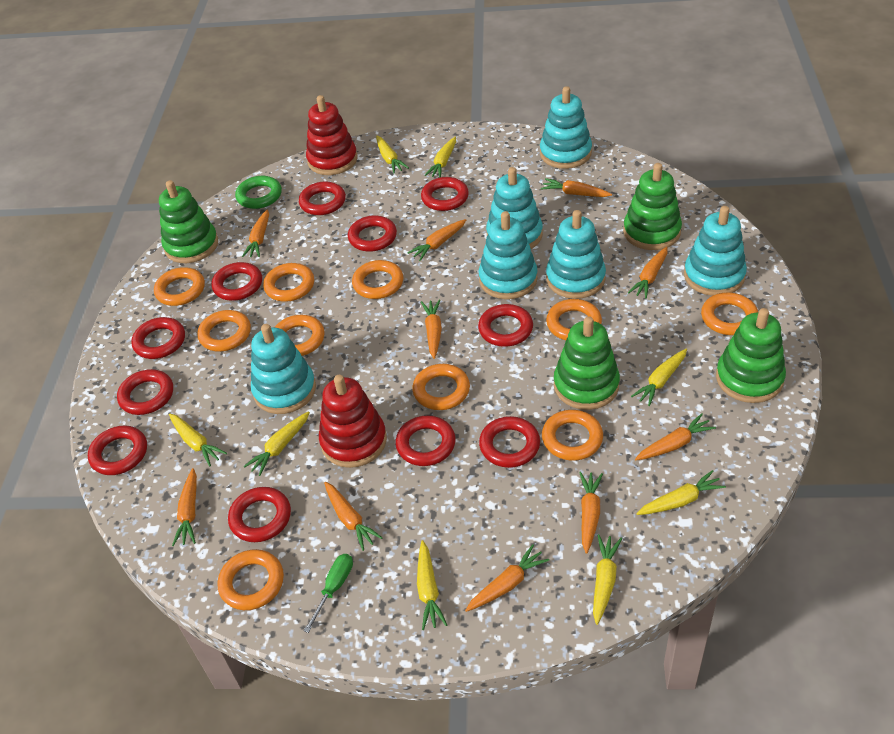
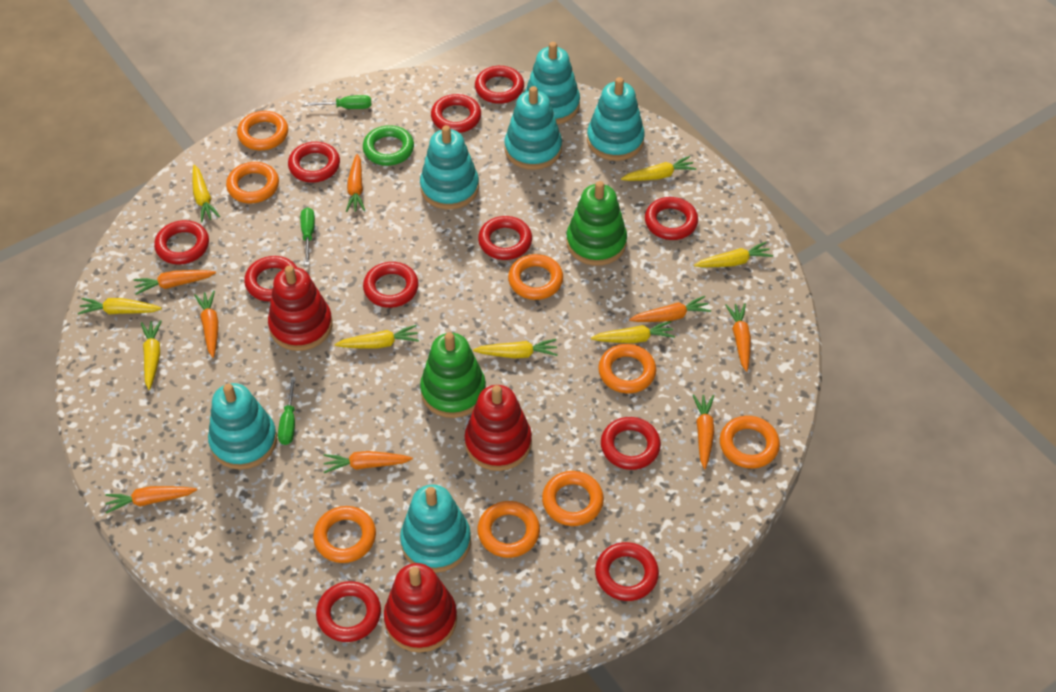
green screwdriver: [304,554,353,633] = 1 -> [278,377,296,445] [301,207,315,265] [304,95,371,109] = 3
green stacking toy: [159,180,218,263] [554,316,620,410] [623,163,682,250] [716,308,786,403] = 4 -> [420,332,486,418] [566,181,627,266] = 2
orange carrot: [172,468,197,546] [242,209,269,257] [324,482,383,551] [407,219,466,261] [421,300,442,359] [465,544,549,612] [541,178,612,197] [579,472,603,554] [628,247,668,299] [635,413,716,460] = 10 -> [105,486,197,514] [133,270,216,295] [194,291,219,358] [324,451,413,473] [346,154,365,212] [629,296,711,322] [693,394,714,469] [725,303,751,372] = 8
orange ring: [154,267,205,306] [197,310,251,352] [217,549,284,610] [263,263,314,302] [274,315,325,356] [352,260,403,299] [412,364,470,410] [542,410,603,461] [546,299,602,340] [701,292,758,335] = 10 -> [226,162,279,203] [237,111,288,150] [313,506,376,563] [478,501,540,558] [508,254,563,300] [542,471,604,526] [598,344,656,393] [720,416,780,469] = 8
red stacking toy: [306,95,357,175] [319,375,387,468] = 2 -> [268,266,333,351] [384,563,457,653] [465,385,532,471] = 3

